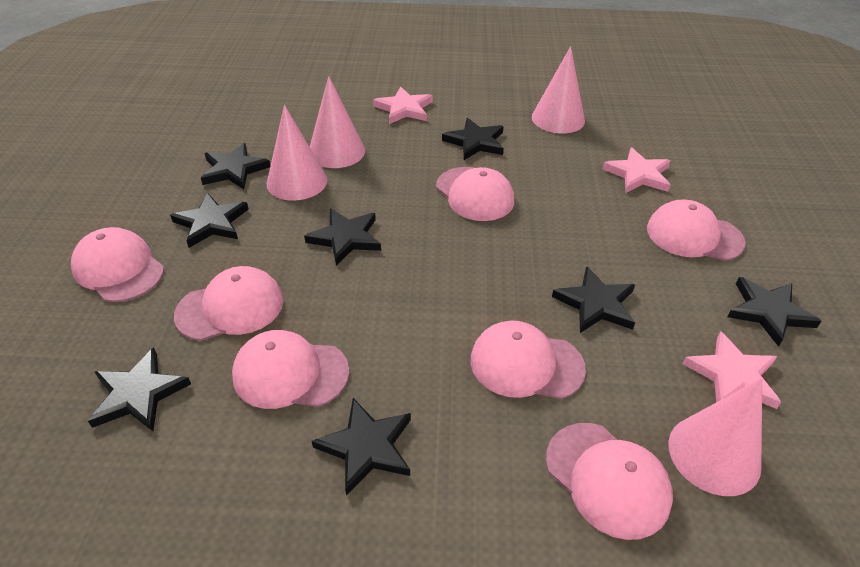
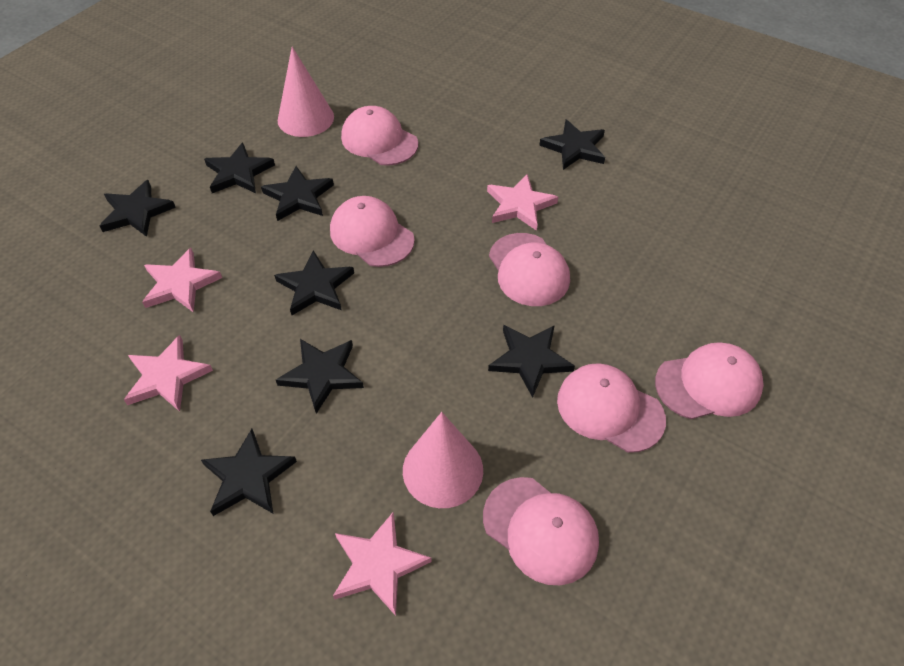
pink cap: [71,227,164,302] [174,266,283,341] [232,330,349,409] [436,167,514,221] [471,321,586,399] [546,423,673,540] [647,199,746,261] = 7 -> [330,196,415,267] [341,106,418,166] [483,477,599,585] [489,233,570,306] [557,363,666,453] [655,342,764,419] = 6
pink cone: [267,105,328,201] [310,76,365,168] [532,46,585,133] [668,378,762,496] = 4 -> [278,47,334,137] [403,412,483,508] = 2
pink star: [373,87,433,124] [602,148,670,193] [683,331,781,409] = 3 -> [124,335,213,412] [142,248,222,313] [333,512,432,616] [487,174,558,231] = 4

